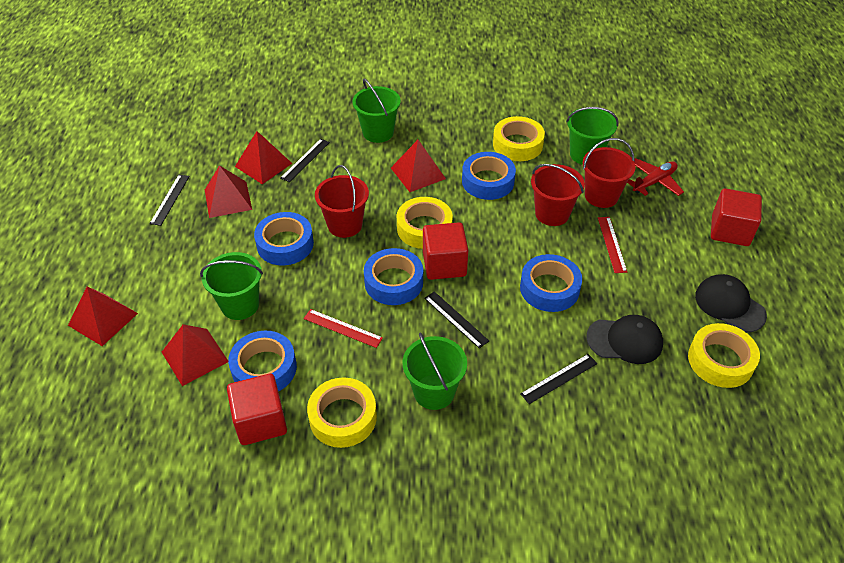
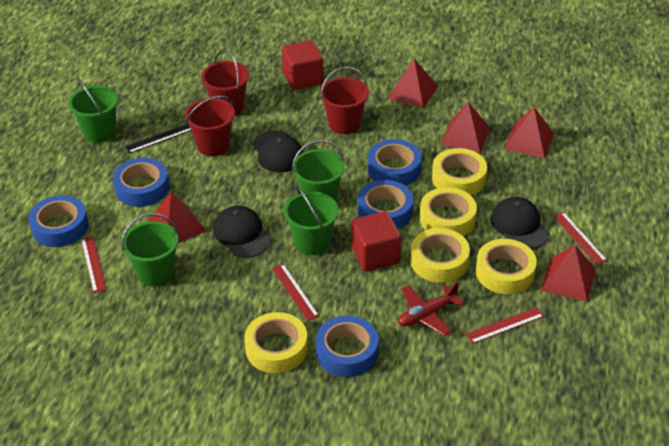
black cap: [586,315,663,364] [695,274,767,332] = 2 -> [213,206,271,258] [252,131,303,172] [491,197,549,250] = 3
black ruler: [150,175,190,226] [280,139,330,182] [424,291,489,348] [520,354,597,404] = 4 -> [125,124,191,153] = 1
red cube: [227,374,287,445] [423,222,469,280] [711,188,762,246] = 3 -> [282,40,324,90] [351,211,401,272] = 2
red ruler: [303,309,383,348] [598,217,627,273] = 2 -> [81,236,107,293] [272,264,319,321] [466,307,544,344] [553,212,607,265] = 4
yellow tape: [307,378,377,448] [397,197,453,249] [493,116,545,161] [688,323,760,388] = 4 -> [244,312,308,373] [411,228,470,283] [420,187,477,236] [432,148,487,195] [476,239,537,294] = 5

